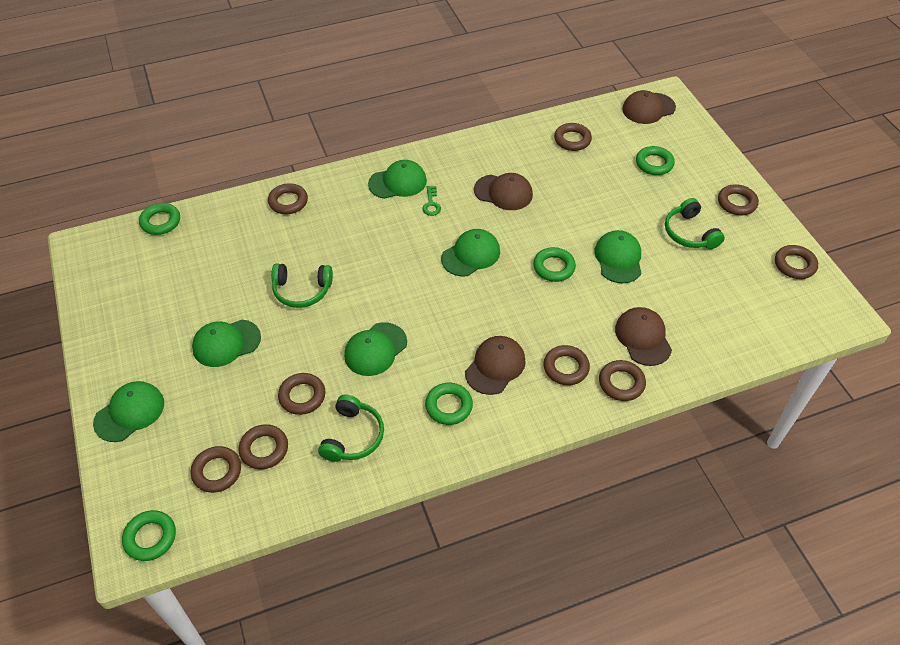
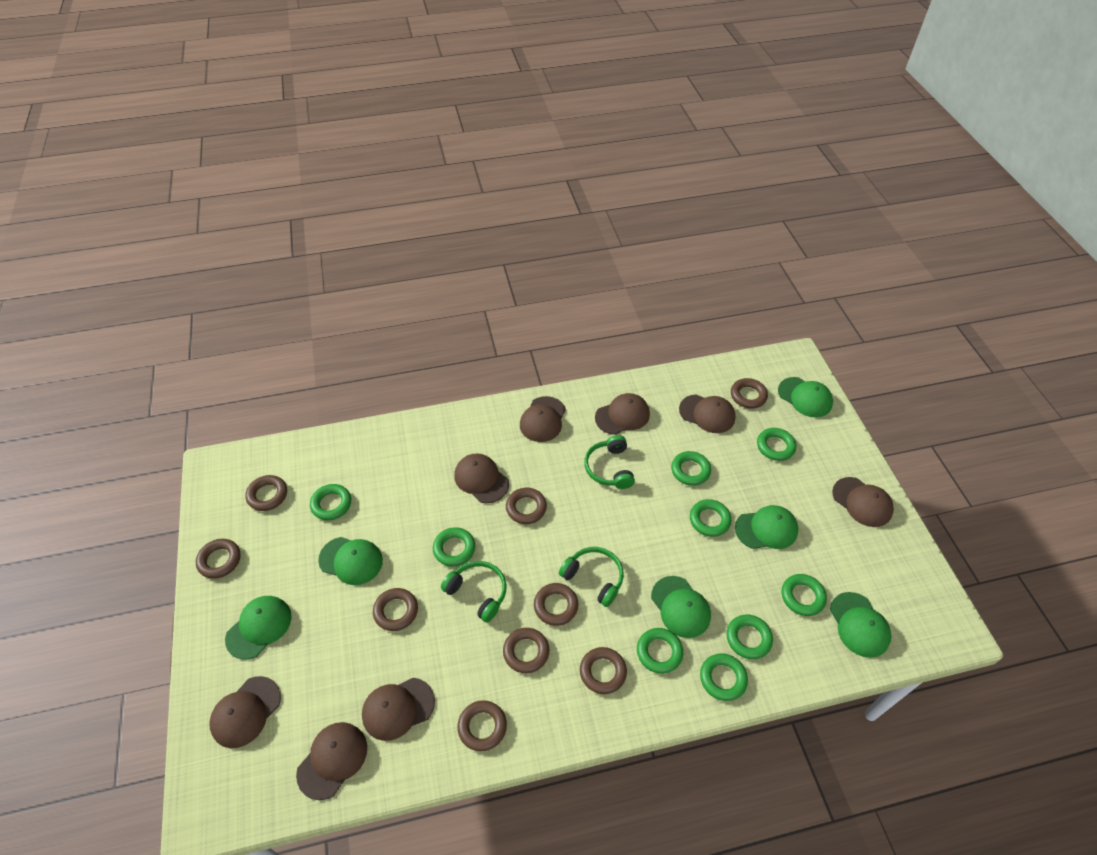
brown cap: [465,336,526,395] [474,173,533,210] [615,307,672,366] [622,90,676,124] = 4 -> [209,676,281,748] [296,722,367,800] [362,678,435,741] [454,453,509,503] [520,396,566,442] [595,393,650,435] [679,394,736,433] [832,477,894,527] = 8
green key: [422,186,441,216] = 1 -> none = 0
green ring: [122,510,176,561] [139,203,180,235] [425,383,473,425] [533,247,576,282] [636,146,675,175] = 5 -> [310,484,351,520] [433,527,475,567] [637,628,683,674] [671,451,711,486] [690,499,731,537] [700,654,748,701] [726,615,773,659] [757,428,796,461] [782,574,827,616] = 9

